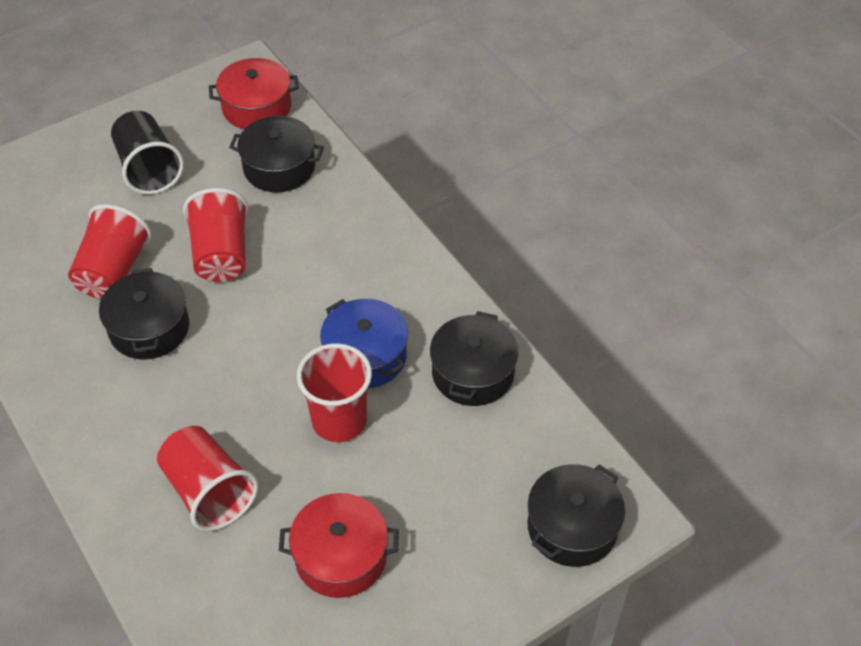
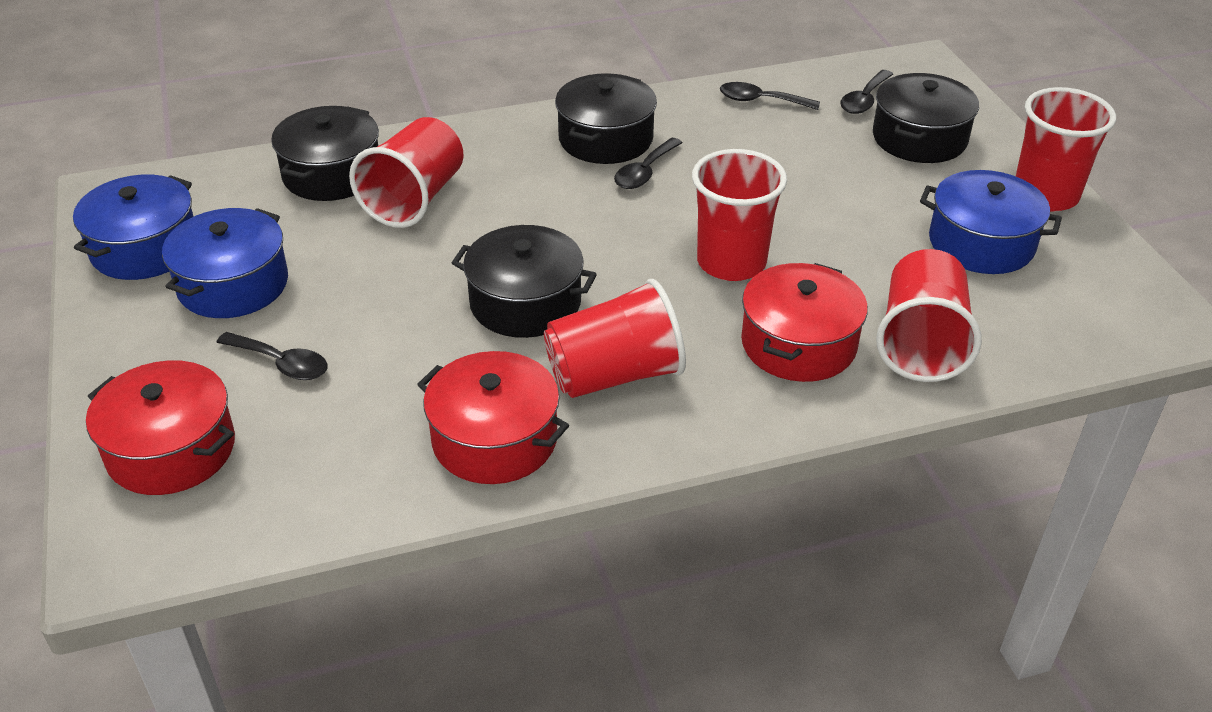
black cup: [111,111,184,194] = 1 -> none = 0
black spoon: none = 0 -> [216,332,328,380] [614,138,683,189] [720,82,820,110] [840,70,893,114] = 4
blue pot: [320,299,408,389] = 1 -> [73,175,194,280] [162,208,288,318] [920,170,1062,274] = 3
red cup: [68,204,152,299] [157,426,258,531] [183,188,248,282] [297,343,372,442] = 4 -> [349,117,463,228] [544,279,686,398] [692,149,787,281] [876,249,982,382] [1016,87,1116,212] = 5
red pot: [209,58,299,129] [279,493,399,598] = 2 -> [86,360,235,495] [417,351,569,484] [741,263,868,382] = 3

